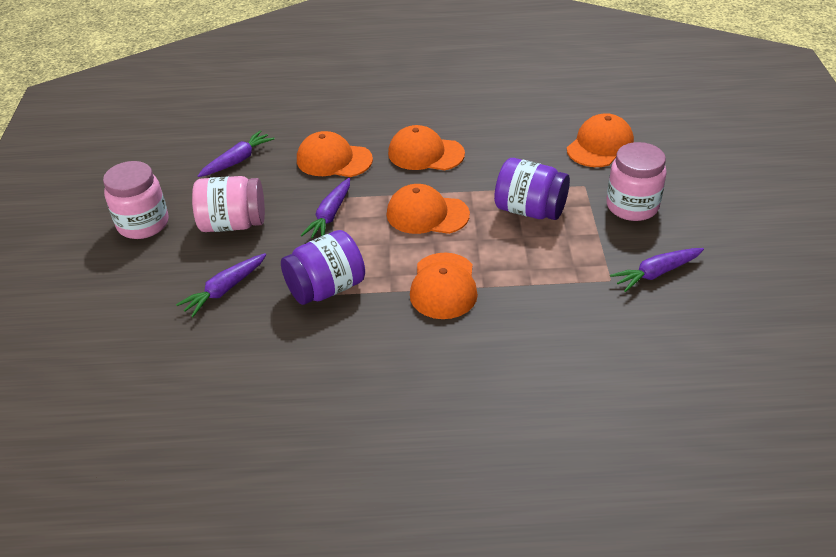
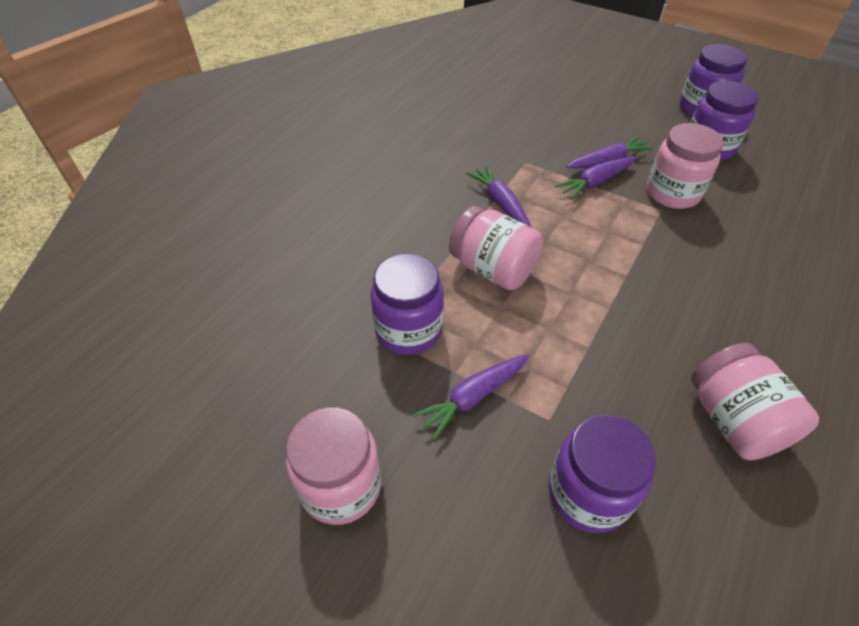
orange cap: [297,131,373,177] [386,184,470,234] [388,125,465,170] [410,253,478,319] [567,113,634,167] = 5 -> none = 0
pink jar: [103,161,169,239] [192,176,265,232] [606,142,667,221] = 3 -> [286,407,382,525] [449,206,543,290] [646,123,723,209] [691,343,819,461] = 4
purple jar: [281,230,365,305] [494,158,570,220] = 2 -> [371,253,444,355] [549,415,656,533] [680,44,747,116] [690,81,759,161] = 4

